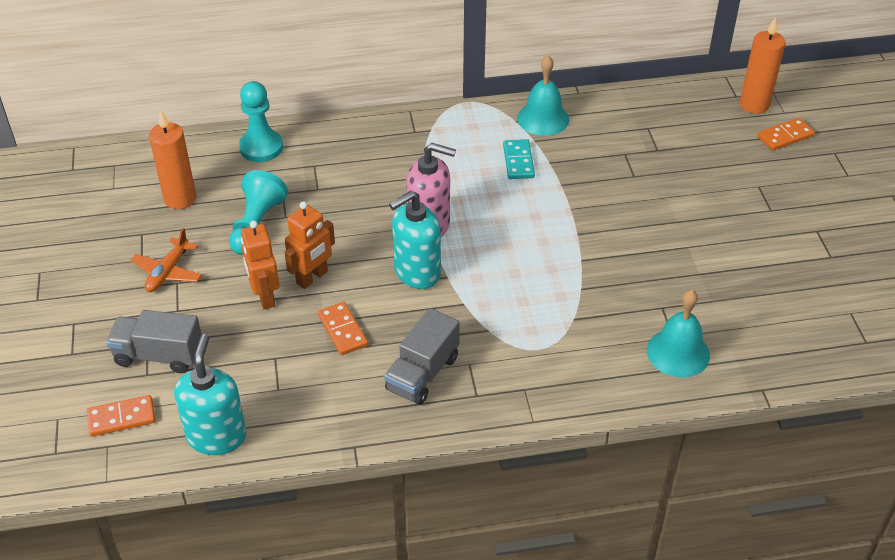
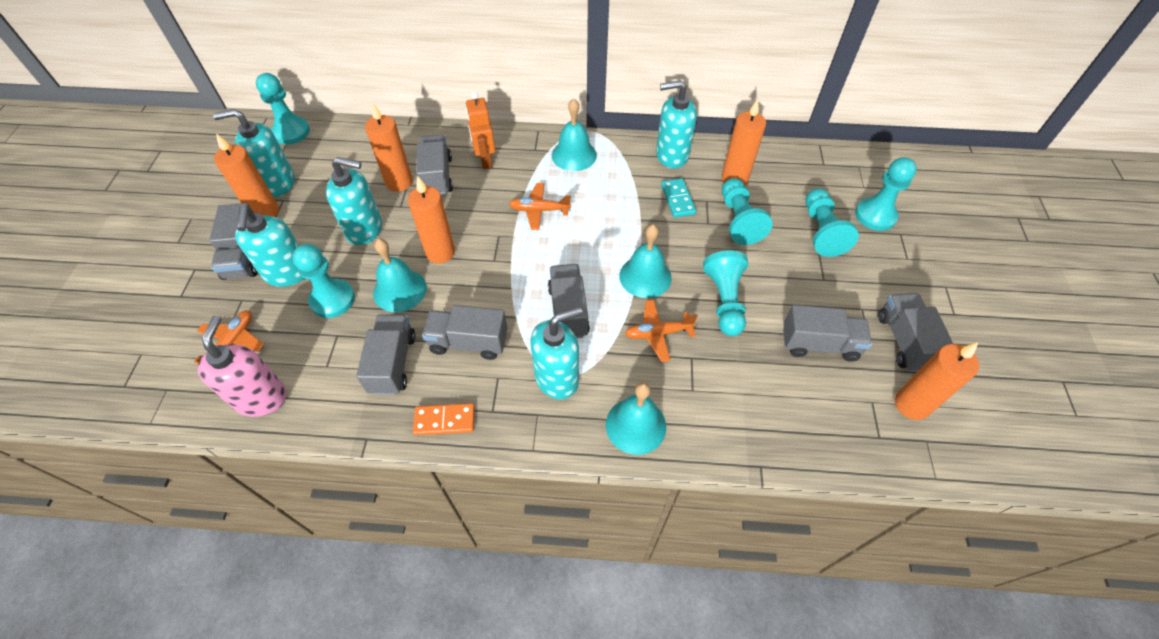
grey truck: [106,310,202,373] [384,308,460,405] = 2 -> [209,203,257,280] [356,314,416,395] [416,135,453,195] [422,305,507,360] [548,264,590,338] [783,305,872,362] [878,293,953,372] = 7
orange candle: [149,110,196,209] [740,17,786,114] = 2 -> [214,133,279,217] [365,102,413,192] [408,177,455,264] [721,99,766,185] [895,343,979,420] = 5
orange domino: [87,395,155,437] [318,302,368,355] [757,118,815,151] = 3 -> [413,403,475,435] = 1
orange plane: [131,228,202,292] = 1 -> [194,310,264,364] [509,183,571,230] [625,300,698,362] = 3
orange robot: [241,221,279,309] [285,201,335,289] = 2 -> [466,92,495,169] = 1
turquoise bell: [517,56,569,136] [647,290,710,378] = 2 -> [373,239,427,312] [552,98,597,171] [606,382,666,455] [619,224,672,298] = 4
turquoise pawn: [229,170,288,255] [239,81,283,162] = 2 -> [256,73,310,144] [292,244,355,318] [703,250,748,336] [722,178,773,245] [805,189,859,257] [855,157,917,231] = 6
turquoise soap dispenser: [174,334,246,455] [389,191,441,289] = 2 -> [213,109,295,197] [235,206,305,287] [326,157,382,245] [530,307,583,399] [656,80,697,169] = 5

